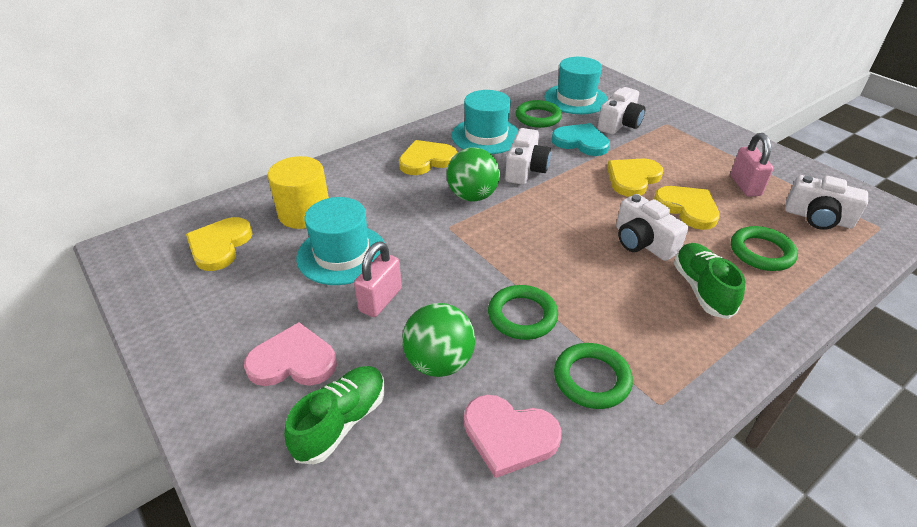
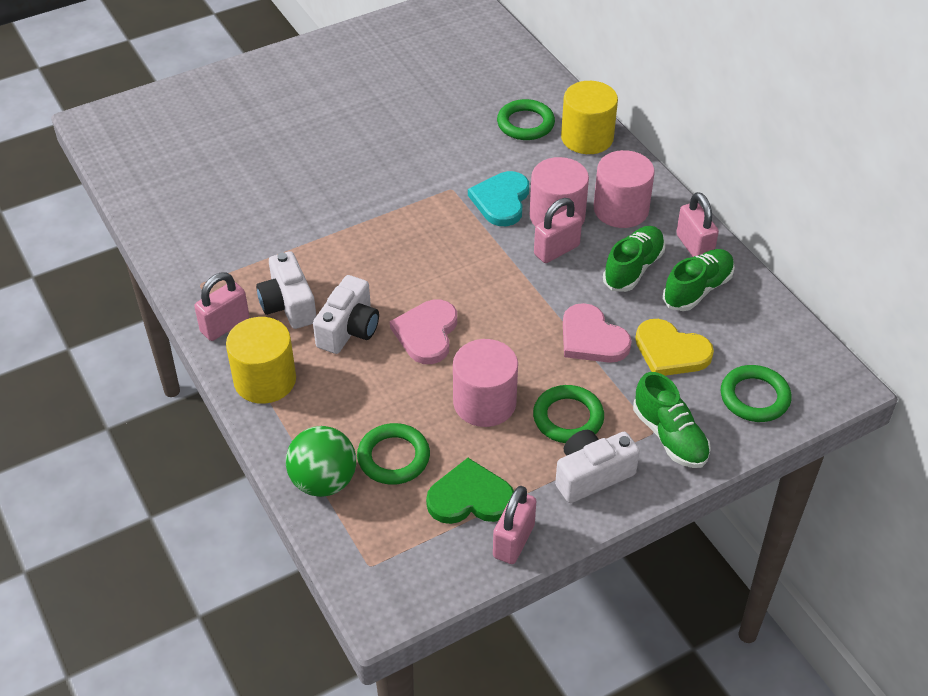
green ball: [402,303,476,377] [446,147,500,202] = 2 -> [286,426,356,497] = 1
green heart: none = 0 -> [426,458,514,524] = 1
green shoe: [284,366,385,465] [674,243,746,319] = 2 -> [603,226,665,292] [633,372,711,468] [663,249,735,311] = 3
pink cylinder: none = 0 -> [453,339,518,427] [530,157,589,227] [594,150,655,228] = 3
pink padlock: [354,241,402,317] [730,133,773,197] = 2 -> [194,273,249,341] [493,486,536,564] [534,198,582,263] [676,192,719,257] = 4
turquoise hat: [296,197,385,285] [452,90,518,154] [544,57,608,114] = 3 -> none = 0
white camera: [505,128,551,185] [598,87,646,135] [616,194,688,261] [785,175,868,230] = 4 -> [256,251,316,329] [313,275,379,354] [555,430,640,503] = 3
yellow cylinder: [267,156,329,229] = 1 -> [226,317,296,404] [561,81,618,154] = 2
yellow heart: [186,217,253,271] [399,140,458,175] [607,159,663,197] [654,186,720,230] = 4 -> [635,319,714,376] = 1

